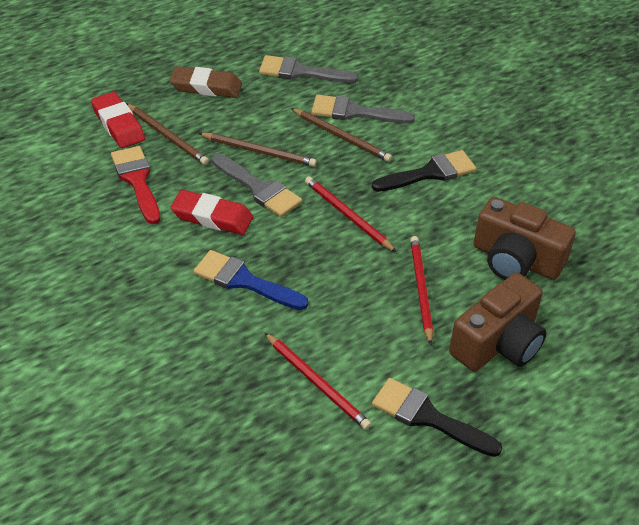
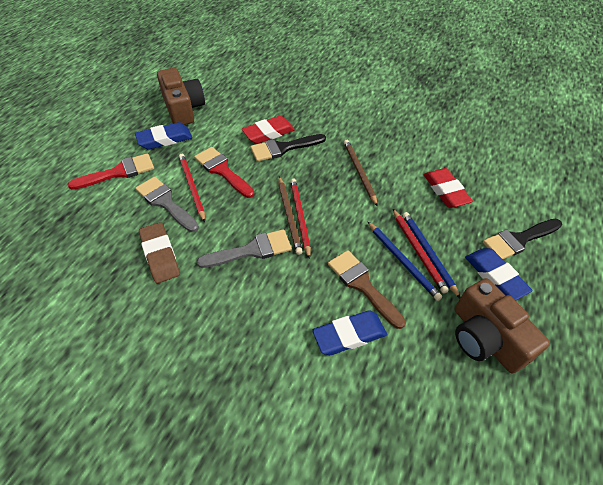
blue brush: [193,250,309,310] = 1 -> none = 0
blue eraser: none = 0 -> [135,122,192,150] [312,310,387,355] [465,248,532,301] = 3
blue pencil: none = 0 -> [367,221,442,301] [403,212,460,298] = 2
brown brush: none = 0 -> [328,250,406,329] = 1
brown pencil: [126,103,209,165] [198,133,317,167] [291,108,392,162] = 3 -> [278,176,303,255] [344,140,378,207] = 2
grey brush: [212,154,302,217] [259,55,359,83] [311,95,415,124] = 3 -> [135,177,199,232] [197,229,292,268] = 2
red brush: [111,146,160,224] = 1 -> [68,153,154,190] [194,147,254,198] = 2

